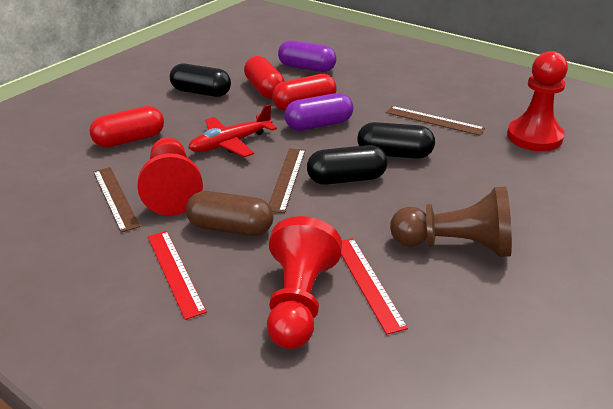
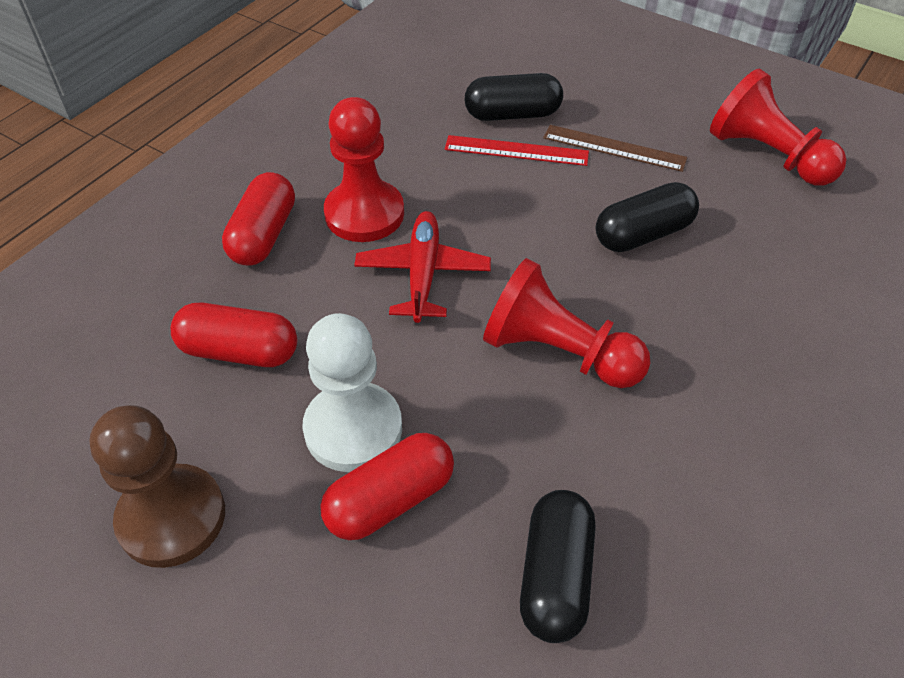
brown capsule: [186,191,273,236] = 1 -> none = 0
brown ruler: [93,167,140,233] [269,148,305,213] [386,106,485,135] = 3 -> [543,125,688,172] = 1
purple capsule: [278,40,337,72] [284,93,353,131] = 2 -> none = 0
red ruler: [148,231,207,320] [341,238,408,335] = 2 -> [445,135,589,166] = 1
white pawn: none = 0 -> [302,313,402,472] = 1

